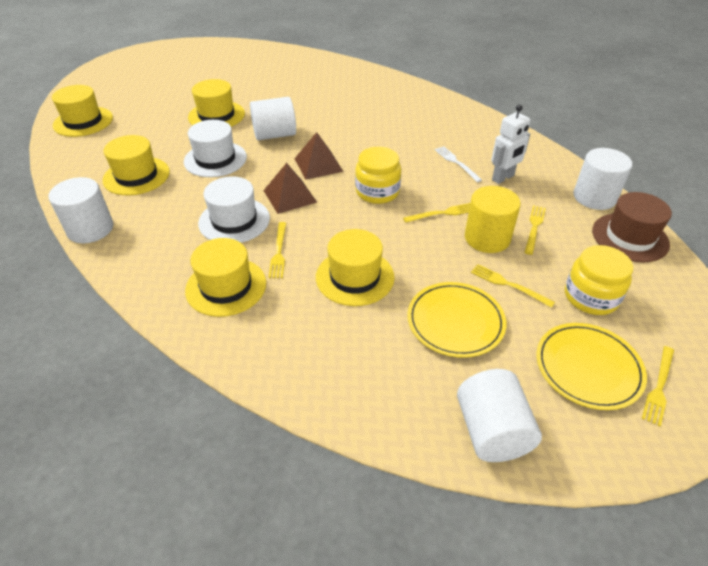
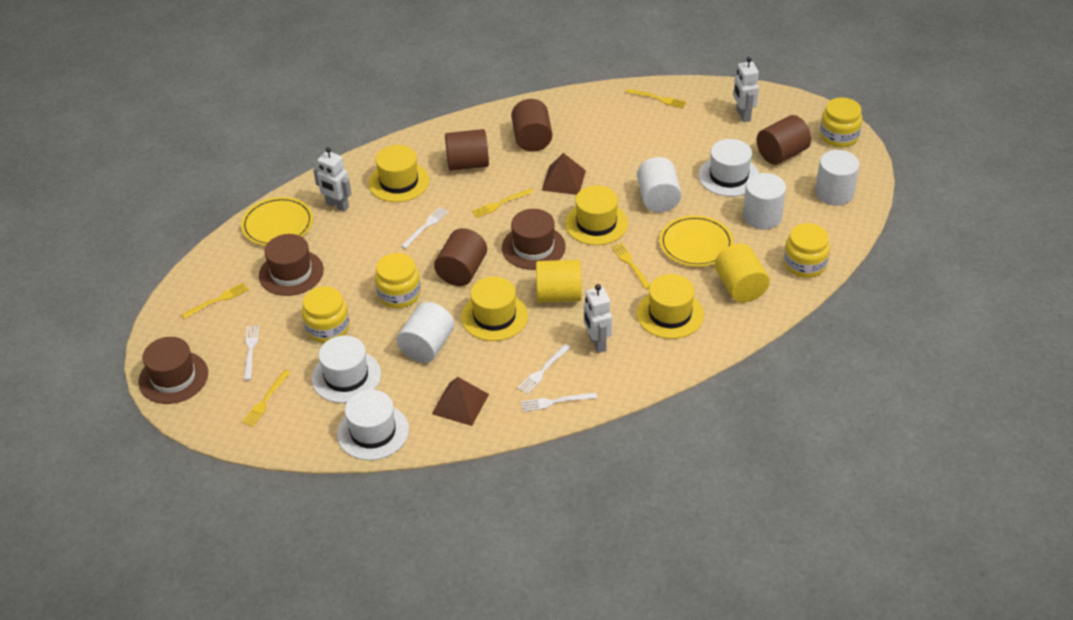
brown cylinder: none = 0 -> [434,228,487,286] [445,129,489,171] [511,99,552,152] [757,115,811,165] = 4
brown hat: [592,192,672,262] = 1 -> [139,337,208,404] [259,234,324,296] [502,209,566,270] = 3
white fork: [435,146,482,182] = 1 -> [244,325,259,381] [401,207,449,249] [518,344,571,394] [521,393,597,412] = 4
white hat: [184,120,247,177] [198,176,270,243] = 2 -> [312,336,381,403] [337,390,409,460] [698,139,759,197] = 3
white robot: [491,105,530,184] = 1 -> [313,147,351,211] [584,284,612,353] [733,57,759,122] = 3
yellow cylinder: [465,186,521,253] = 1 -> [536,260,582,303] [715,243,770,302] = 2
yellow hat: [52,85,113,137] [103,135,170,195] [185,238,266,317] [188,79,245,127] [316,229,395,306] = 5 -> [369,145,429,202] [461,277,528,341] [565,185,628,245] [637,274,704,339] = 4
yellow jar: [355,147,401,204] [565,245,633,315] = 2 -> [302,286,350,343] [375,253,421,308] [784,223,830,278] [820,98,862,147] = 4

